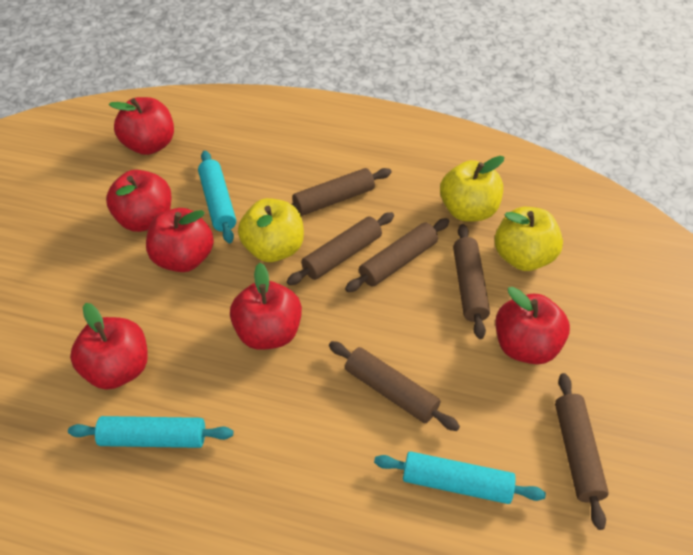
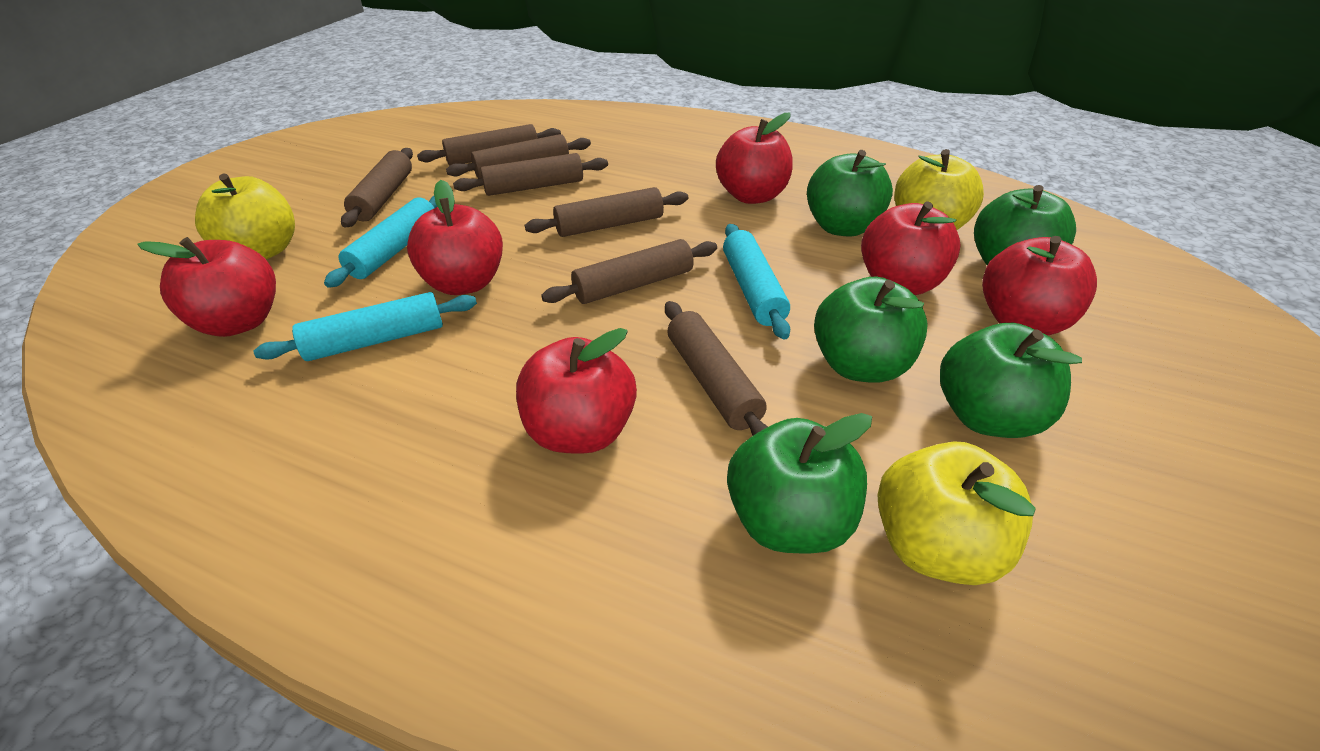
brown rolling pin: [287,212,394,285] [292,168,392,216] [329,341,460,431] [345,218,449,292] [453,224,490,339] [555,373,609,530] = 6 -> [341,148,413,228] [417,124,561,166] [446,134,591,179] [453,153,608,196] [525,187,688,237] [541,239,717,304] [665,301,768,436] = 7
green apple: none = 0 -> [727,413,872,553] [807,150,893,236] [814,277,928,382] [940,323,1082,438] [974,185,1076,265] = 5

